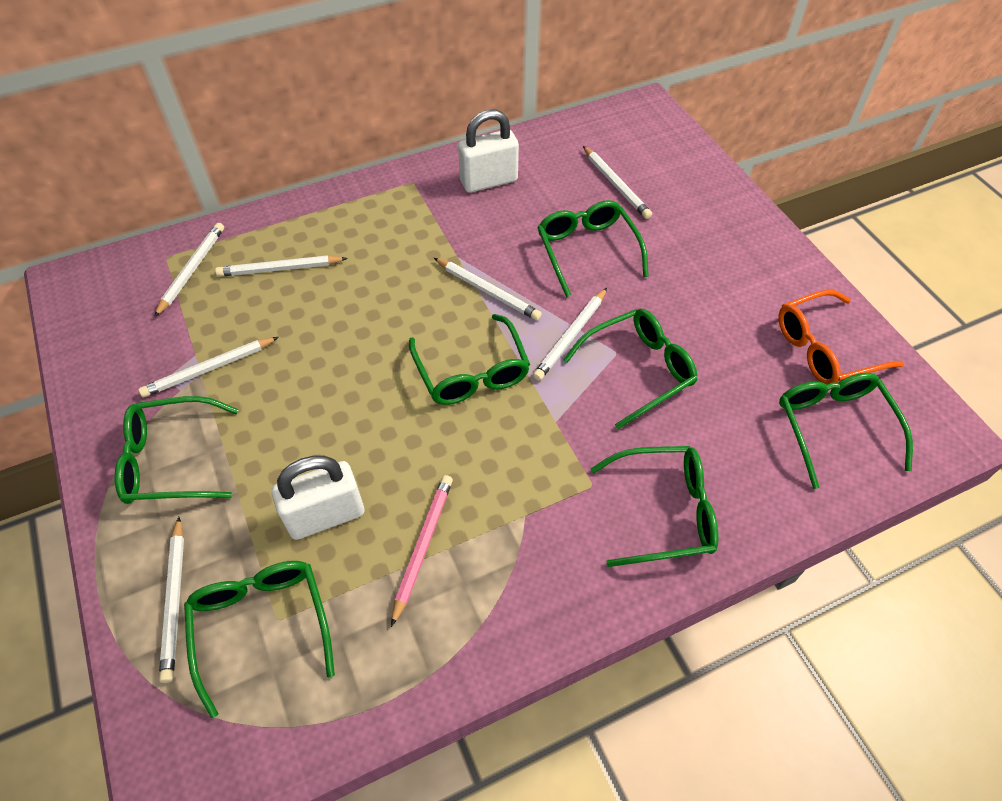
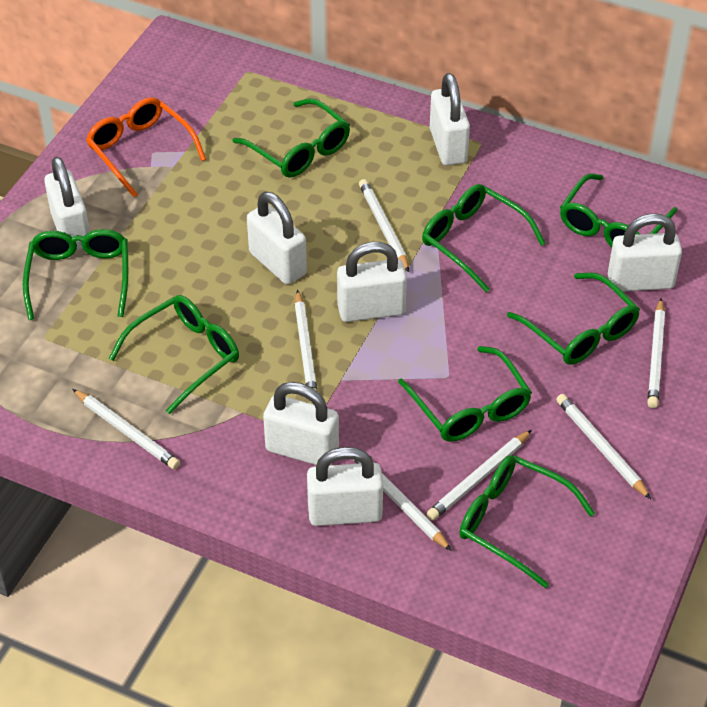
green glasses: [115,396,238,504] [184,561,335,718] [409,314,530,405] [537,200,649,297] [563,309,698,429] [590,446,719,567] [779,373,913,489] = 7 -> [23,229,128,320] [109,295,239,414] [232,98,350,178] [398,346,532,442] [422,184,546,292] [459,455,595,588] [507,272,640,365] [560,174,678,247] = 8
pink pencil: [391,475,453,627] = 1 -> none = 0
white padlock: [272,456,364,540] [458,109,519,193] = 2 -> [44,157,90,250] [247,192,307,284] [263,382,339,466] [307,447,383,526] [337,242,407,322] [430,73,470,166] [608,213,682,292] = 7

